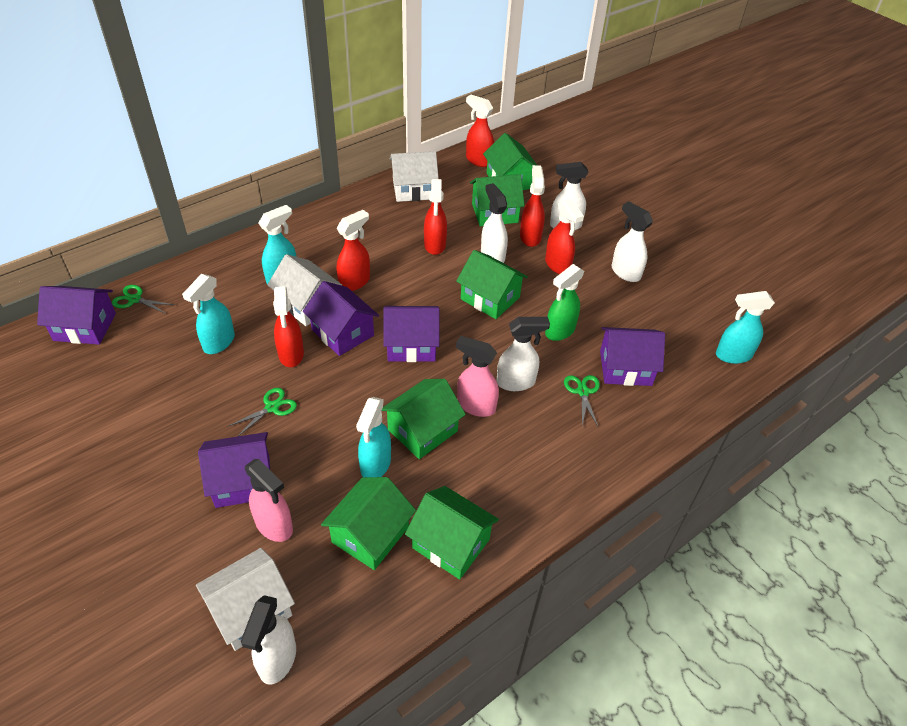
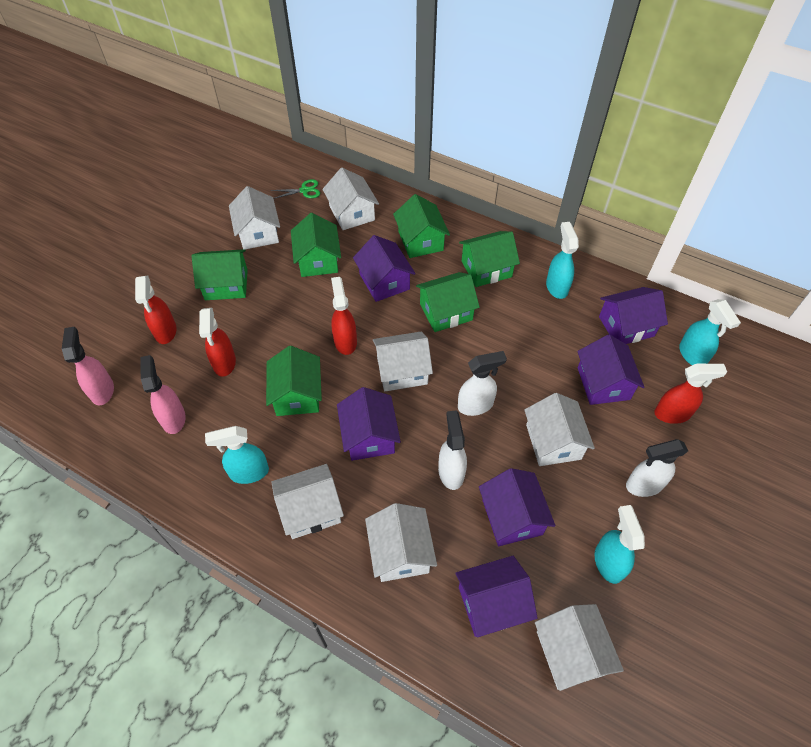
green scissors: [112,285,175,314] [227,388,297,437] [564,375,600,426] = 3 -> [271,179,320,199] = 1
green spray bottle: [545,264,585,341] = 1 -> none = 0
purple house: [37,286,116,345] [198,432,270,508] [303,281,379,356] [383,306,440,362] [600,327,665,386] = 5 -> [337,387,401,461] [353,235,415,302] [455,556,538,637] [479,468,556,546] [577,334,645,405] [599,287,668,344] = 6
red spray bottle: [273,286,304,367] [337,210,370,291] [424,179,447,255] [466,95,494,167] [520,165,545,247] [545,199,584,274] = 6 -> [135,275,177,344] [199,308,236,377] [331,277,357,355] [654,364,727,424] = 4
white house: [196,548,295,651] [267,254,342,326] [390,151,439,202] = 3 -> [229,186,280,249] [271,464,344,539] [322,168,379,230] [365,503,437,582] [373,332,433,391] [524,393,595,466] [535,604,624,691] = 7
white spray bottle: [241,595,296,685] [481,183,508,263] [497,317,550,391] [550,162,588,230] [612,201,653,282] = 5 -> [438,410,467,490] [458,351,507,416] [626,439,688,497] = 3

